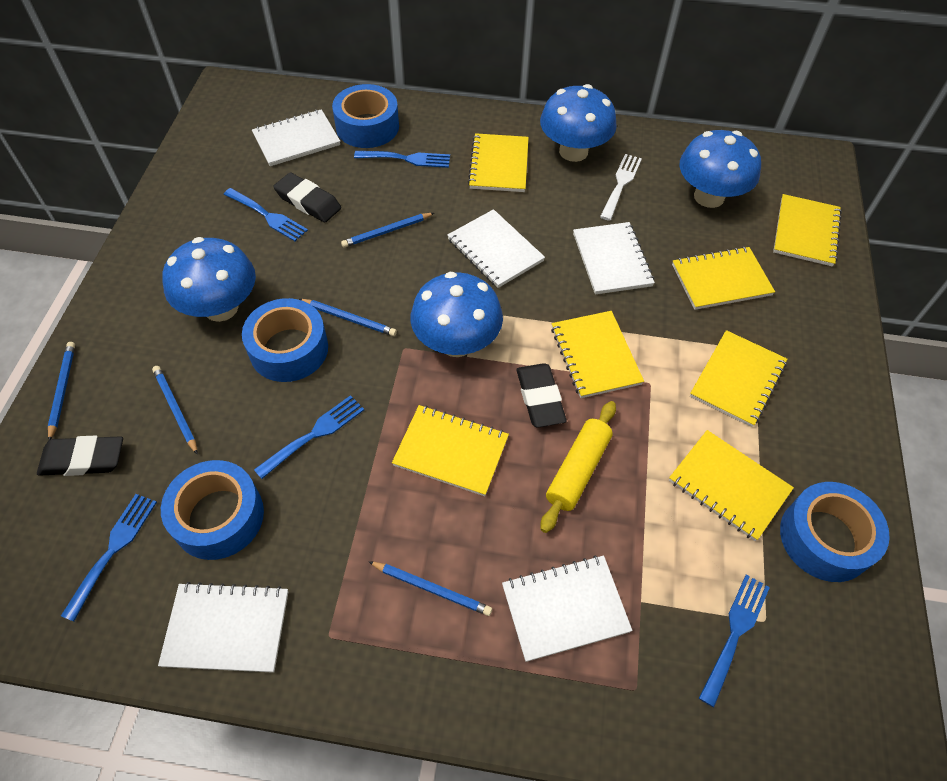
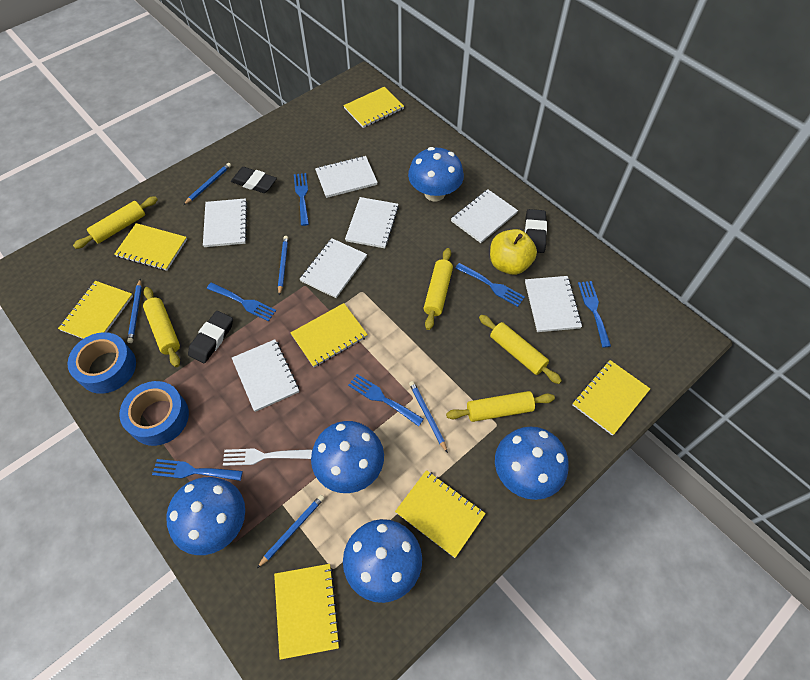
blue fork: [61,494,157,621] [224,188,308,241] [254,395,364,479] [354,151,450,168] [699,574,770,707] = 5 -> [152,459,243,481] [207,283,276,321] [294,173,309,226] [348,374,424,426] [455,263,525,307] [578,281,611,348] = 6
blue mushroom: [162,237,256,322] [411,272,503,357] [540,84,617,162] [680,130,761,208] = 4 -> [166,477,245,555] [311,421,384,493] [343,519,422,603] [408,147,464,202] [495,426,569,500] = 5
blue tape: [161,460,264,560] [242,298,328,382] [332,84,399,148] [780,482,890,582] = 4 -> [67,332,136,394] [119,381,189,446] = 2
white notebook: [158,582,288,673] [252,109,340,166] [447,209,545,288] [502,556,632,662] [573,222,655,295] = 5 -> [203,198,248,247] [232,339,299,412] [300,238,367,298] [315,156,378,198] [345,197,399,248] [451,189,518,243] [525,276,582,332] = 7
yellow apple: none = 0 -> [490,229,537,275] = 1
yellow rolling pin: [540,401,616,533] = 1 -> [73,196,158,249] [143,287,180,367] [424,248,453,330] [446,391,555,422] [479,315,562,384] = 5

